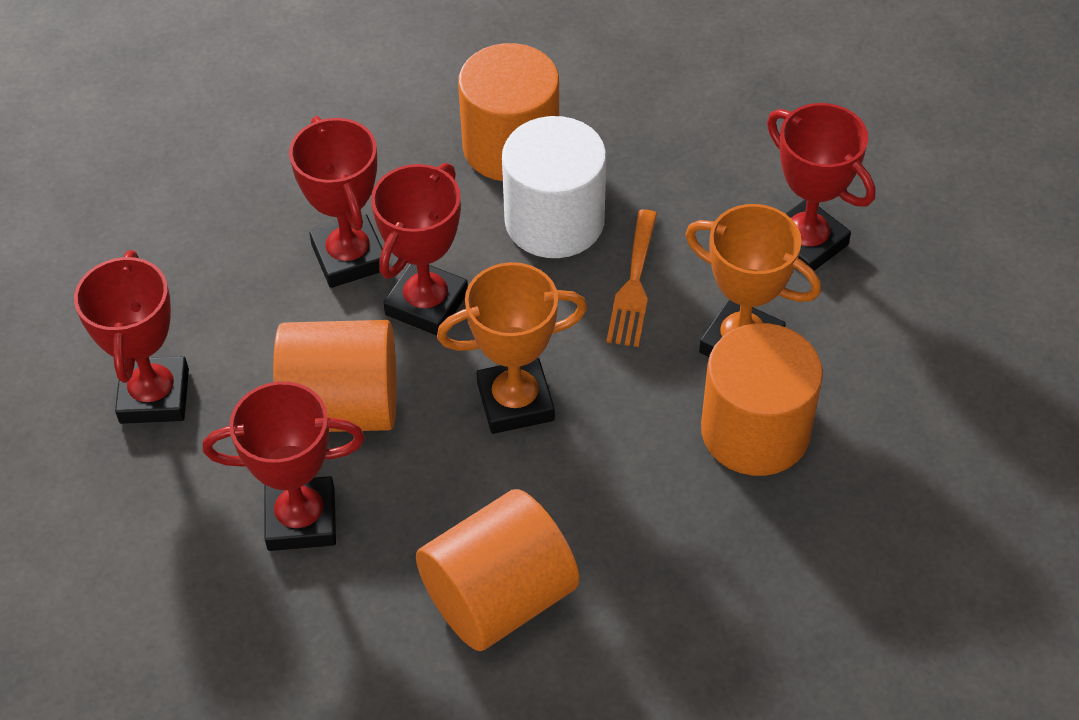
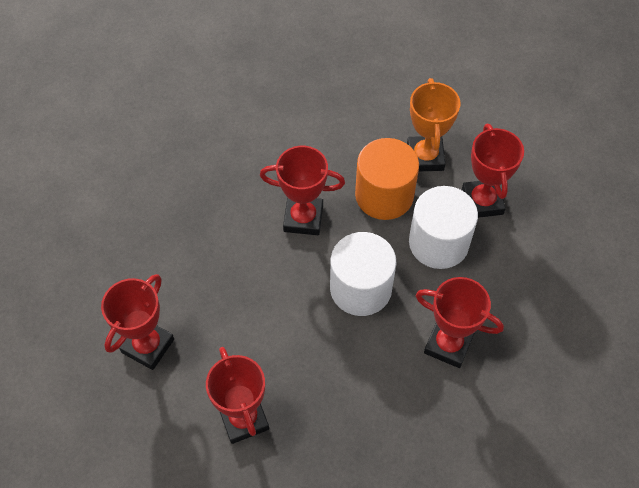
orange cylinder: [273,320,397,432] [416,489,579,651] [458,43,559,181] [701,323,823,476] = 4 -> [355,138,419,220] = 1
orange fork: [606,209,657,347] = 1 -> none = 0
orange trophy: [437,262,587,434] [685,204,821,357] = 2 -> [407,78,460,171] = 1
white cylinder: [502,116,606,258] = 1 -> [330,232,396,316] [409,186,478,269] = 2

